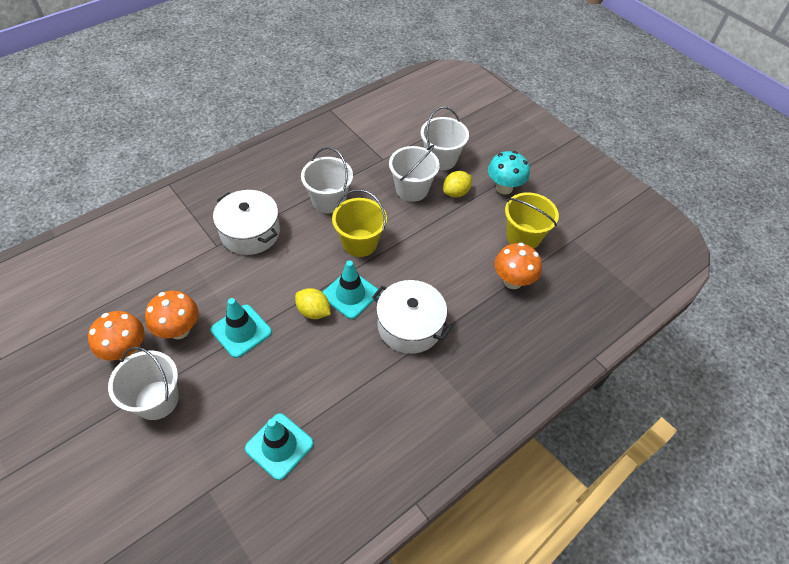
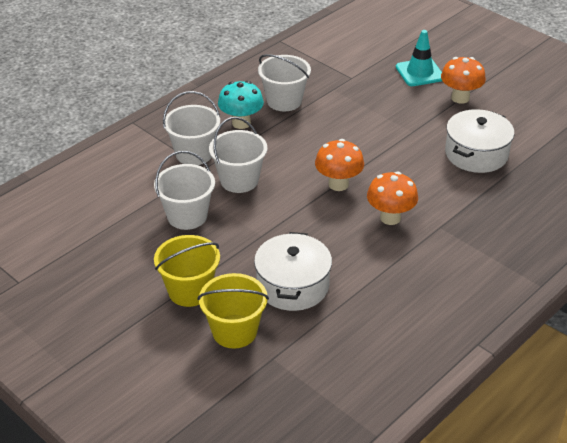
turquoise traffic cone: [211,298,272,358] [245,413,314,480] [323,260,379,319] = 3 -> [396,30,442,86] = 1
yellow lemon: [295,288,331,319] [443,171,472,197] = 2 -> none = 0

